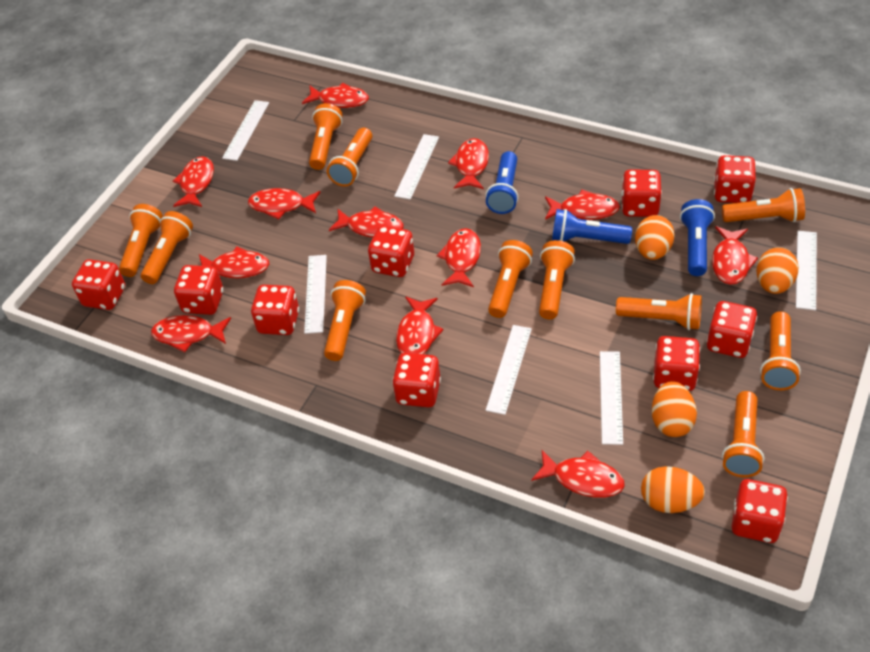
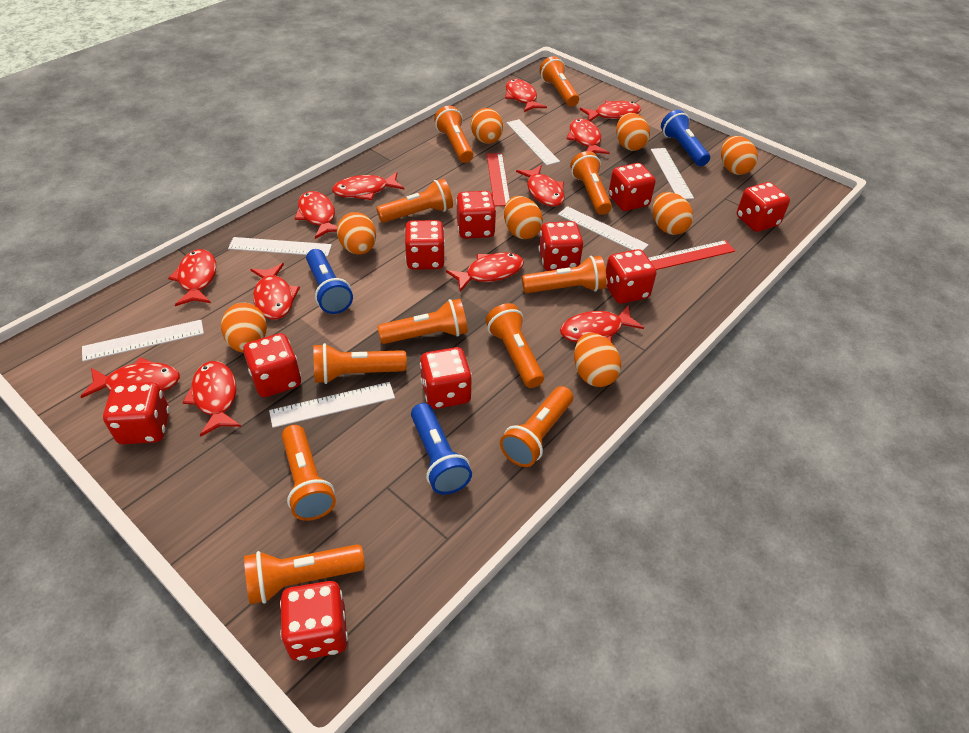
orange egg: [635,215,675,260] [641,466,705,513] [652,381,697,437] [756,247,799,294] = 4 -> [221,303,267,352] [337,212,376,255] [471,108,503,144] [504,196,543,239] [574,333,621,387] [616,113,650,151] [653,192,693,235] [721,136,758,175] = 8
red ruler: none = 0 -> [487,153,510,206] [648,240,735,270] = 2

